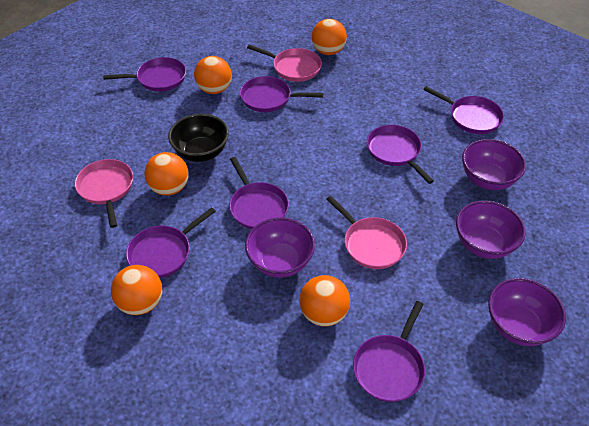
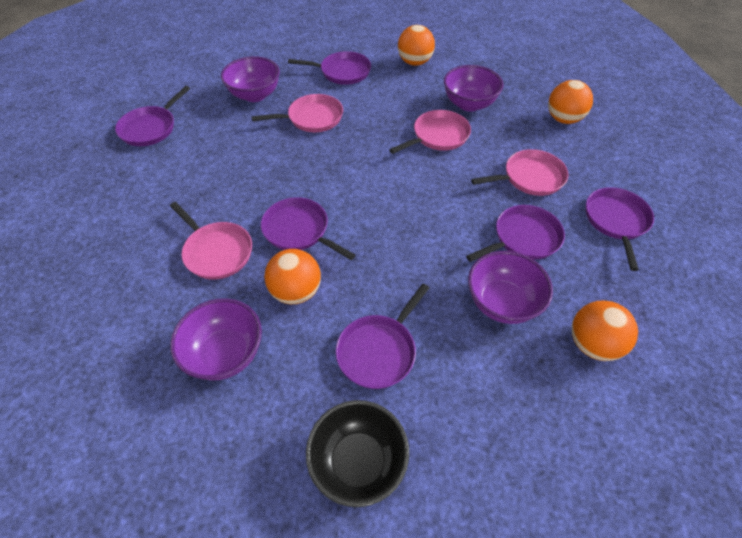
orange ball: [111,265,162,315] [144,152,189,196] [194,56,232,94] [299,275,350,326] [311,19,347,55] = 5 -> [264,249,321,304] [398,25,435,66] [548,80,593,124] [572,301,638,361] = 4
pink pan: [75,159,133,228] [247,44,322,82] [326,196,407,269] = 3 -> [170,202,252,279] [251,94,343,132] [389,110,471,154] [471,149,568,196] = 4
purple pan: [103,57,186,92] [126,207,216,278] [229,157,289,229] [240,76,323,112] [353,301,425,402] [367,125,434,184] [423,86,504,134] = 7 -> [115,86,190,146] [261,197,356,260] [288,51,371,85] [336,284,429,389] [466,205,565,262] [586,187,654,271] = 6

